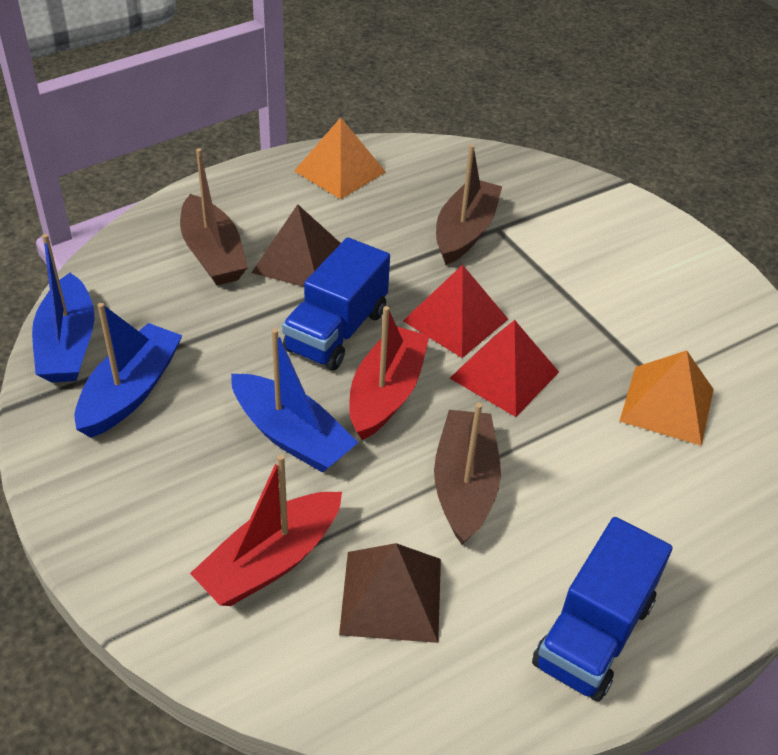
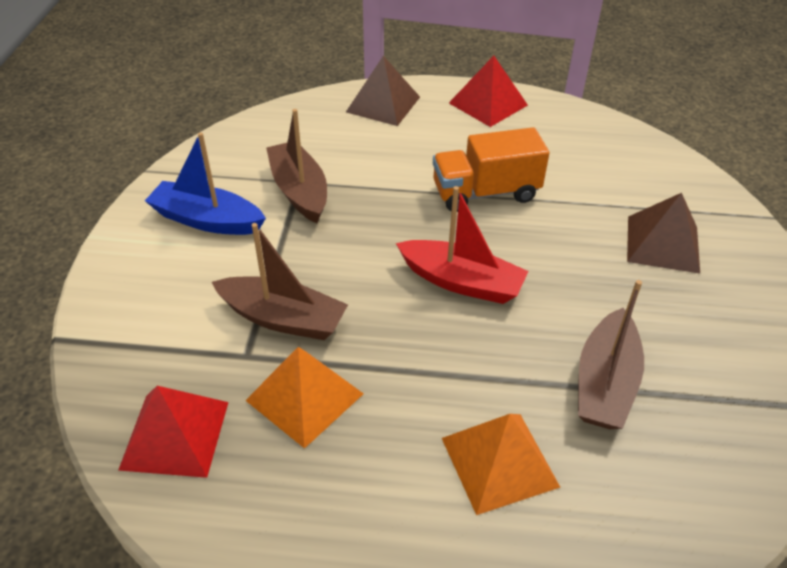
blue boat: [32,234,95,383] [74,303,183,438] [231,328,358,473] = 3 -> [145,132,266,235] = 1
blue truck: [282,237,390,371] [532,517,672,702] = 2 -> none = 0
orange truck: none = 0 -> [433,127,549,212] = 1
red boat: [190,454,342,606] [349,306,429,440] = 2 -> [396,186,529,304] = 1

